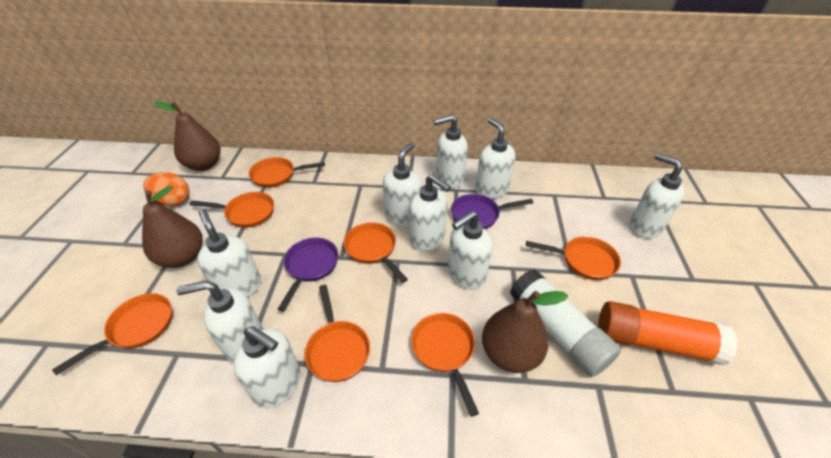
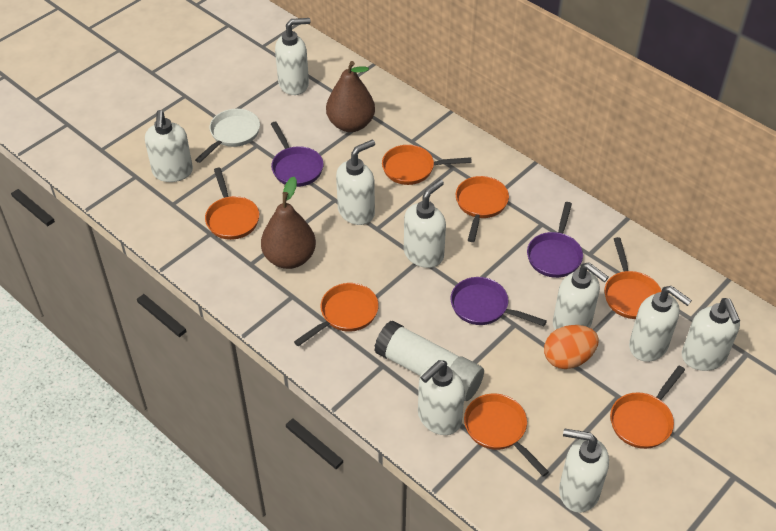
brown pear: [142,185,203,268] [154,101,220,171] [482,291,568,373] = 3 -> [261,177,316,269] [326,61,375,132] = 2
orange glue stick: [598,301,738,365] = 1 -> none = 0
purple pan: [278,237,338,311] [451,194,533,229] = 2 -> [271,122,323,187] [451,277,547,326] [527,202,583,278] = 3
white pan: none = 0 -> [195,109,260,163] = 1

